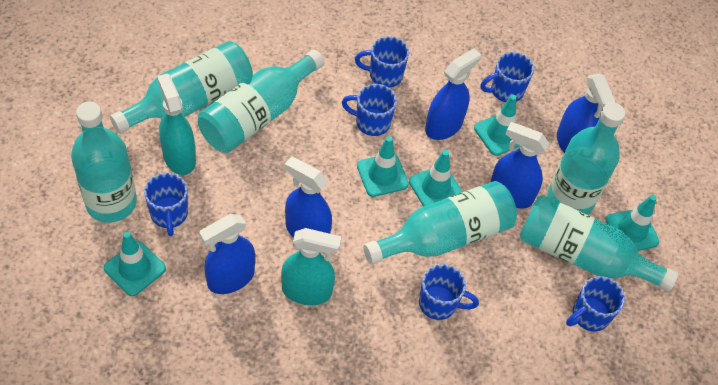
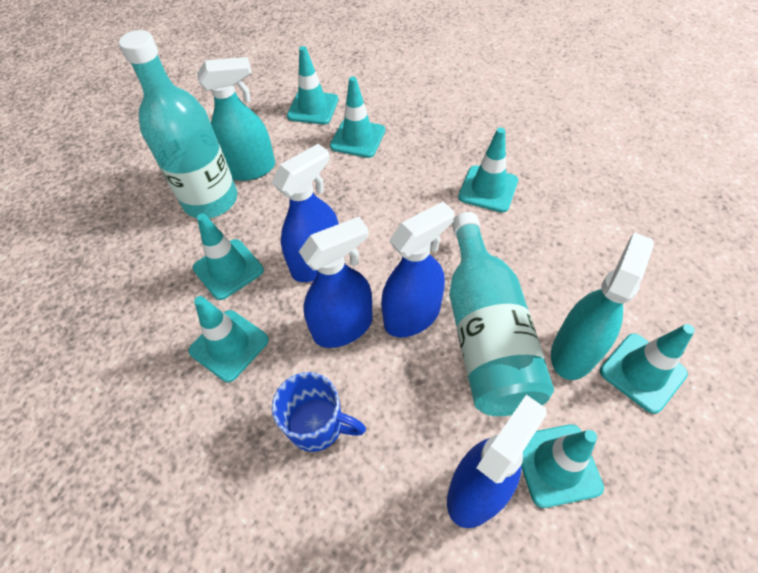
blue mug: [144,173,188,236] [342,84,397,136] [355,36,409,88] [419,264,479,320] [480,52,534,102] [566,276,625,332] = 6 -> [272,372,366,452] = 1
blue spray bottle: [199,214,255,294] [284,156,332,238] [425,48,481,140] [490,122,549,209] [557,74,616,153] = 5 -> [272,144,339,282] [299,217,373,348] [381,202,454,337] [447,395,547,528] = 4
turquoise bottle: [71,102,137,223] [110,41,253,134] [198,50,324,153] [363,181,517,264] [520,195,678,292] [548,102,625,215] = 6 -> [119,30,237,218] [449,212,554,416] = 2
turquoise traffic cone: [104,232,166,296] [357,136,409,197] [409,150,463,207] [474,95,520,156] [605,195,659,251] = 5 -> [188,296,269,382] [193,213,264,300] [287,46,338,125] [330,77,385,158] [458,127,518,213] [521,424,604,508] [600,324,695,414] = 7

